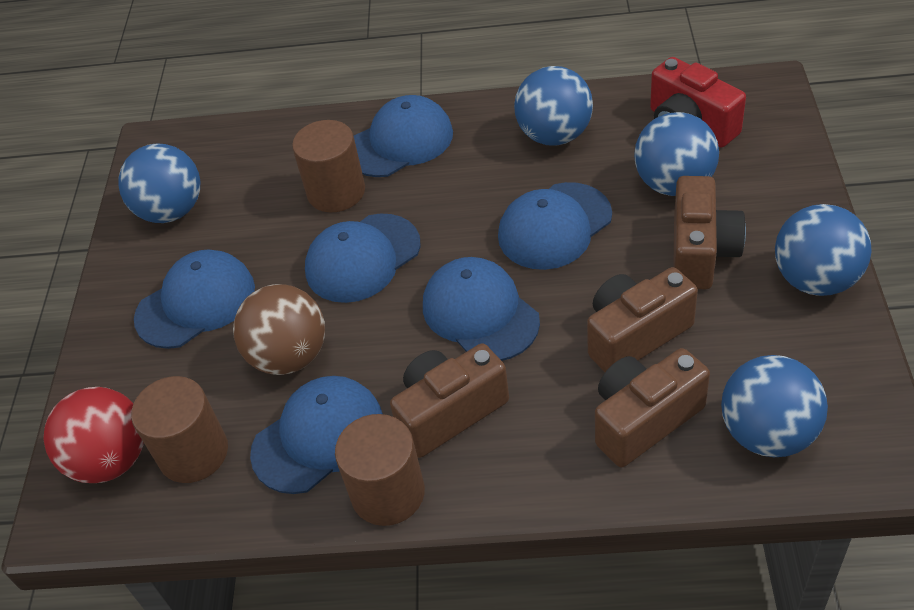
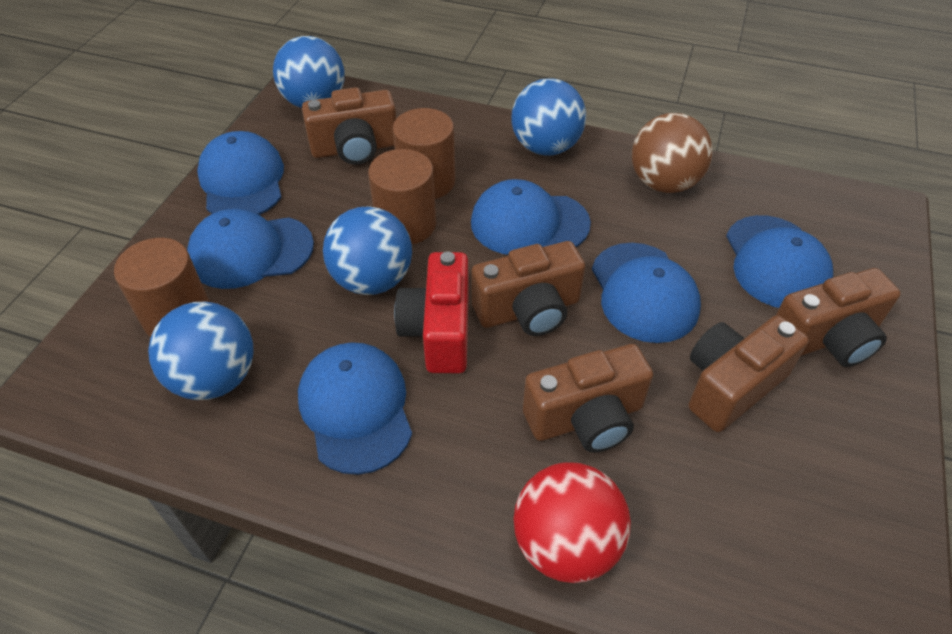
blue ball: [118,143,200,223] [514,66,593,146] [634,112,719,196] [721,355,828,457] [775,204,872,296] = 5 -> [148,301,254,400] [273,36,344,108] [323,206,412,295] [511,78,586,156] = 4
brown camera: [390,343,509,458] [587,267,698,372] [595,348,710,467] [673,176,746,289] = 4 -> [302,87,397,165] [471,241,585,336] [523,344,653,453] [689,315,809,432] [776,268,901,367] = 5

